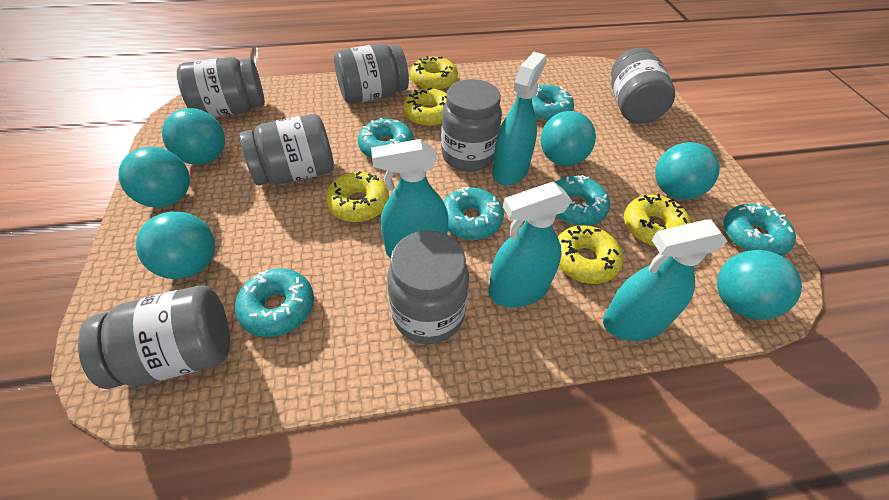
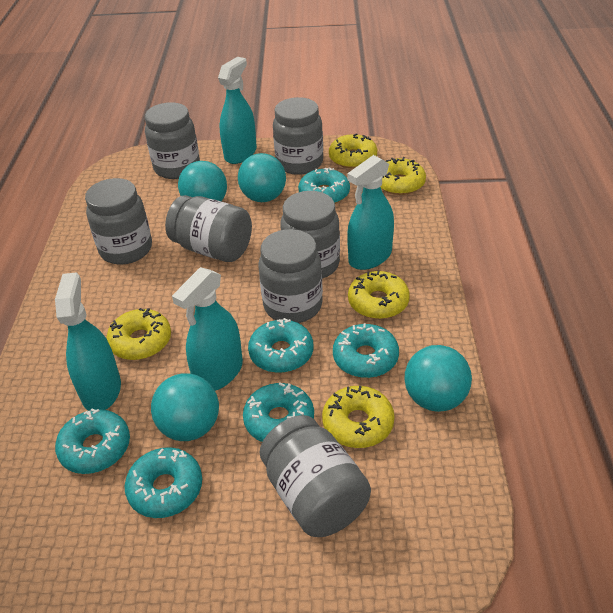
turquoise ball: [118,147,190,208] [136,211,215,279] [162,108,225,165] [540,111,596,166] [655,142,720,200] [717,250,802,320] = 6 -> [151,373,219,441] [178,161,227,201] [238,153,286,202] [405,345,472,412] = 4

